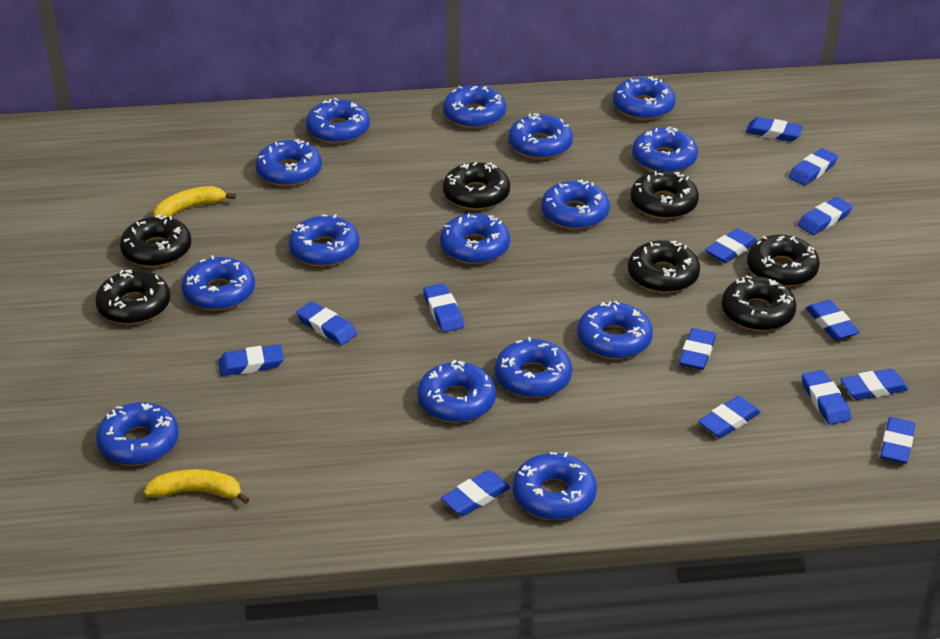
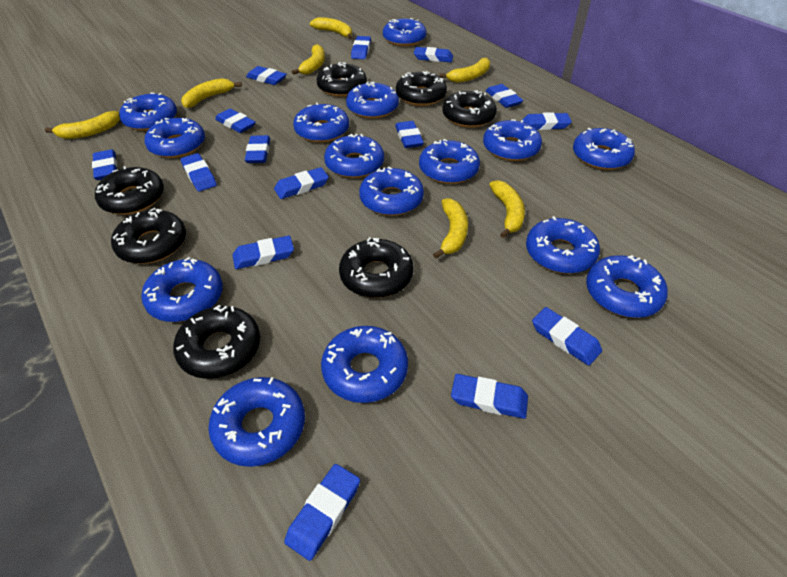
blue eraser: [218,344,284,376] [296,301,357,345] [423,283,464,332] [441,470,511,516] [679,328,716,370] [698,396,761,438] [705,228,758,263] [745,117,803,142] [789,148,838,185] [798,197,853,235] [802,370,851,425] [806,300,860,340] [840,369,909,400] [880,417,915,464] = 14 -> [92,149,117,180] [180,153,217,191] [215,108,256,133] [232,236,294,269] [245,135,270,163] [246,66,287,85] [274,167,329,199] [284,464,360,561] [351,36,371,59] [395,121,424,148] [414,47,453,62] [451,374,528,419] [486,84,524,108] [521,112,572,130] [532,307,602,366] = 15
yellow banana: [144,469,250,504] [153,186,236,217] = 2 -> [45,111,120,139] [181,78,242,108] [292,44,325,75] [310,17,352,39] [433,198,468,259] [439,58,490,83] [489,180,525,238] = 7

